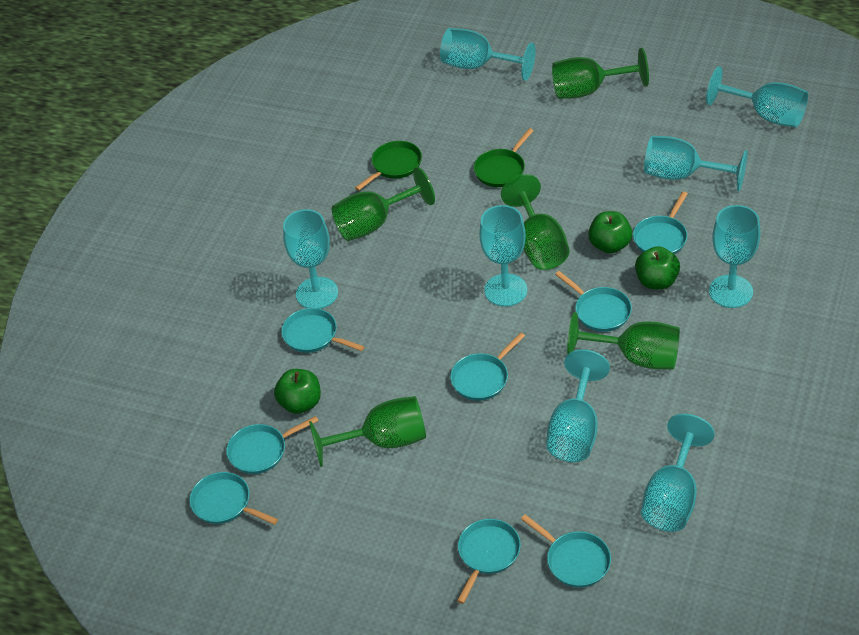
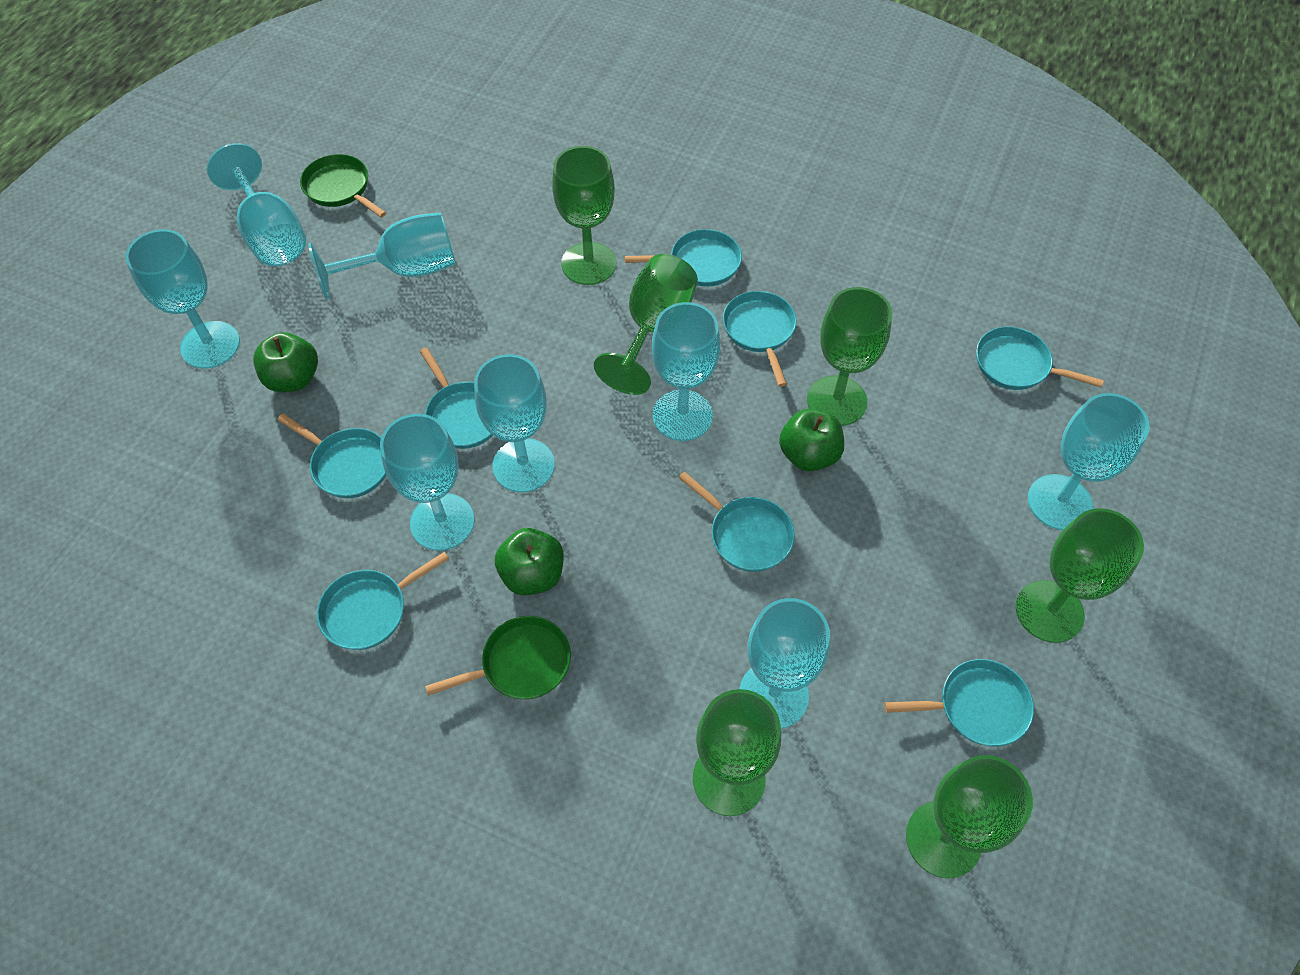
green goblet: [309,396,426,467] [332,167,435,241] [501,174,569,270] [552,48,649,99] [567,312,680,369] = 5 -> [552,146,617,285] [594,254,698,395] [693,689,781,816] [807,287,892,426] [906,755,1033,878] [1016,508,1144,643] = 6

